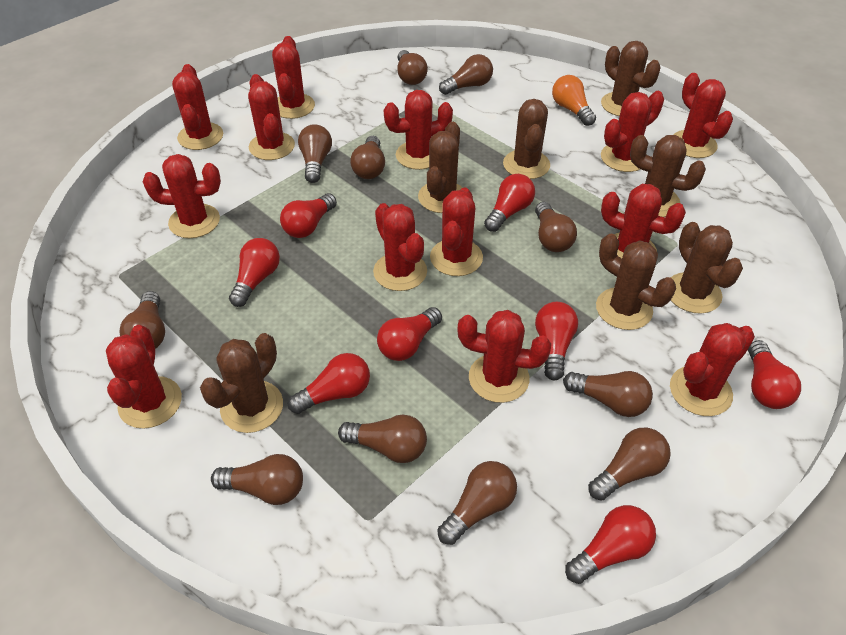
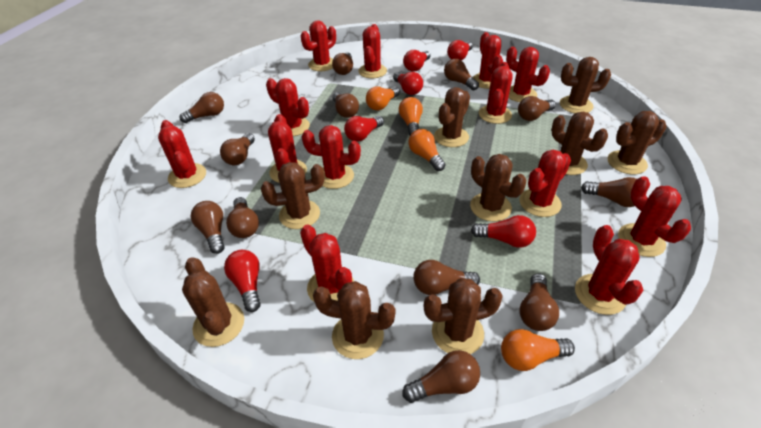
brown cactus: [200,333,283,433] [418,122,463,213] [503,99,550,179] [596,234,676,330] [601,41,661,116] [630,135,706,217] [671,222,743,314] = 7 -> [182,257,244,347] [261,162,324,229] [313,281,395,359] [424,278,503,354] [434,87,470,147] [470,154,526,222] [552,112,608,175] [560,57,611,113] [608,111,666,174] = 9
brown light bulb: [119,291,165,349] [211,454,303,505] [298,124,332,183] [338,414,427,463] [350,136,385,179] [397,50,428,85] [437,461,517,545] [439,54,493,95] [535,202,577,252] [563,371,653,417] [588,428,671,501] = 11 -> [180,92,224,123] [191,201,225,254] [220,133,255,165] [226,197,259,238] [332,52,353,75] [332,92,359,118] [402,350,480,403] [413,260,480,295] [444,59,479,91] [518,96,556,121] [520,273,559,331] [581,177,636,207] = 12
orange light bulb: [552,75,596,126] = 1 -> [366,87,400,110] [399,97,423,135] [408,129,446,171] [501,329,575,371] = 4
red light bulb: [229,238,280,307] [280,193,337,238] [288,353,370,414] [377,307,442,361] [484,174,535,232] [535,302,578,380] [565,505,656,584] [748,340,801,409] = 8 -> [224,250,261,312] [344,116,384,142] [393,72,423,95] [403,50,431,72] [447,40,473,60] [471,215,536,248] = 6

